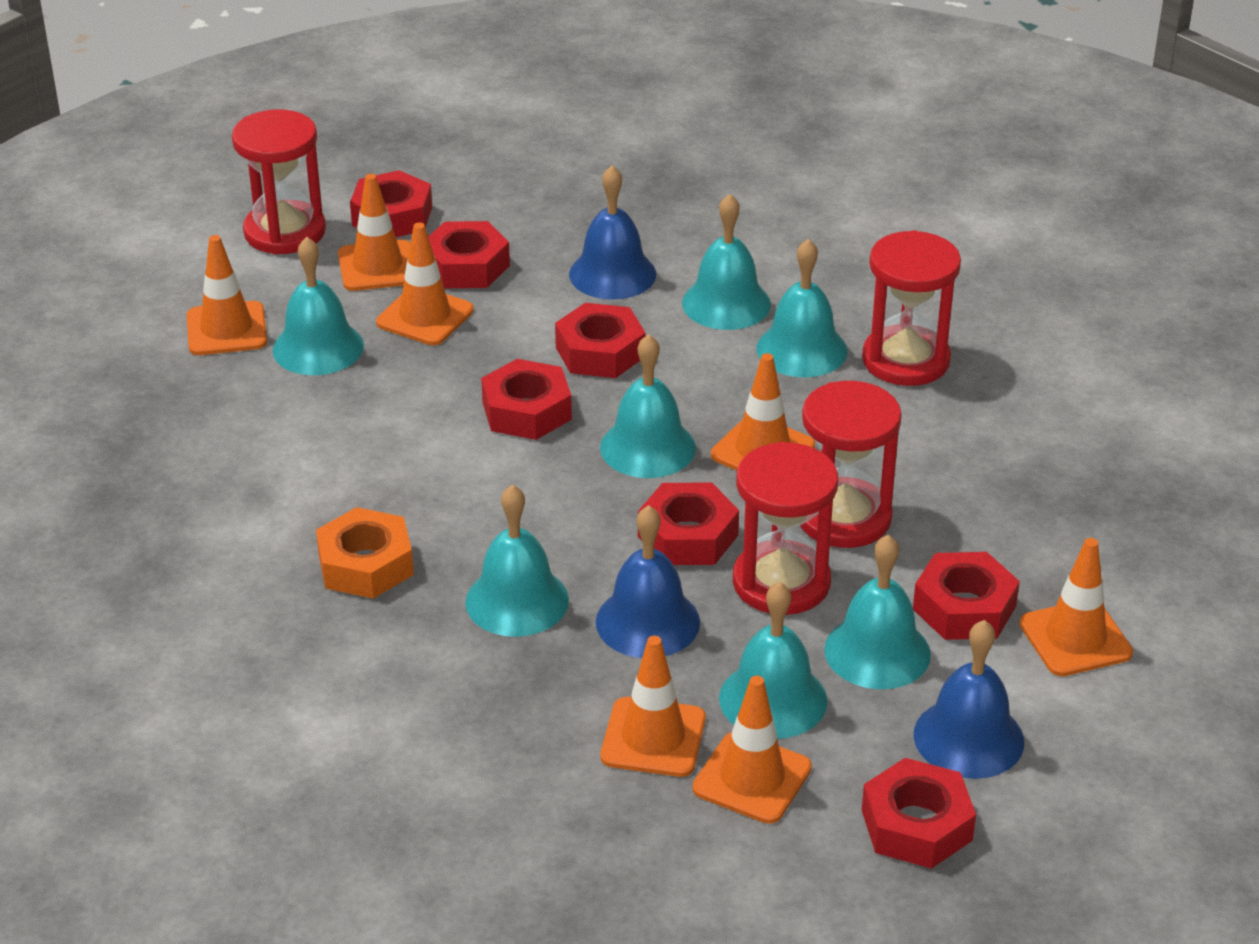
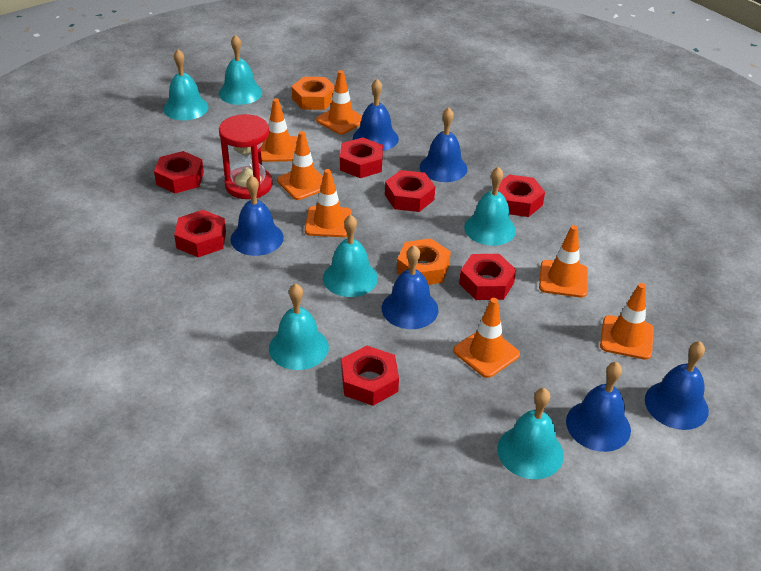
blue bell: [569,165,656,299] [596,505,700,658] [914,620,1024,779] = 3 -> [231,176,284,256] [353,79,399,151] [382,245,439,329] [420,107,467,182] [566,362,631,452] [645,341,709,430] = 6
orange nut: [316,507,414,599] = 1 -> [292,77,335,110] [397,238,451,285] = 2
red hourglass: [232,110,326,255] [733,442,838,615] [800,381,902,548] [862,230,961,386] = 4 -> [219,114,273,199] = 1
turquoise bell: [273,237,364,375] [465,484,569,637] [600,334,696,478] [682,194,771,330] [719,582,828,739] [757,239,847,377] [824,535,931,689] = 7 -> [163,49,209,120] [219,35,262,105] [269,283,329,370] [323,214,378,297] [464,167,516,246] [497,388,564,479] = 6

